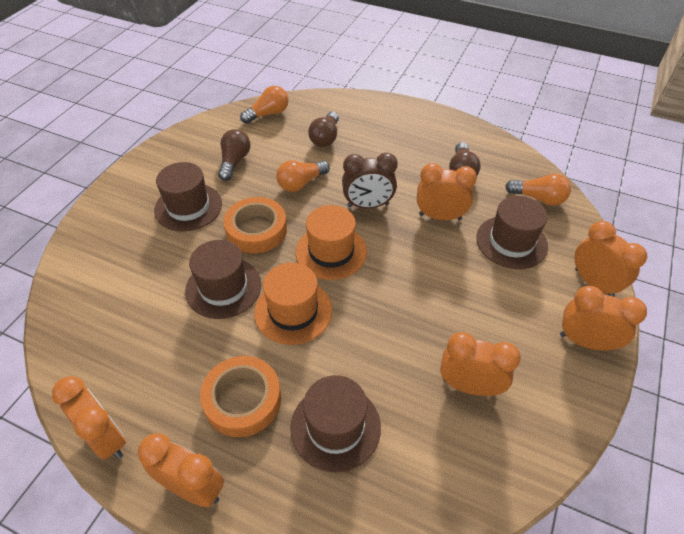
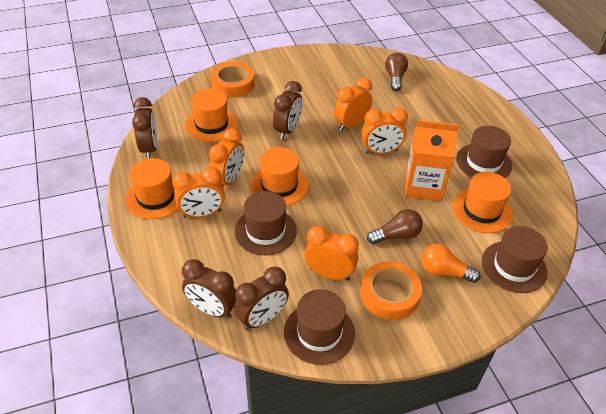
brown clock: [342,152,398,209] = 1 -> [132,97,157,159] [182,259,236,319] [234,266,289,330] [273,81,302,140] = 4
brown light bulb: [218,129,251,181] [308,112,339,147] [449,142,481,175] = 3 -> [367,209,423,244] [385,53,408,91] = 2
orange carton: none = 0 -> [405,120,459,201] = 1
orange clock: [52,376,126,460] [138,433,224,507] [417,163,477,220] [440,332,521,396] [560,286,647,351] [574,221,647,297] = 6 -> [173,167,225,218] [209,128,244,186] [304,226,359,281] [334,78,372,131] [361,108,408,154] = 5
orange hat: [254,263,332,345] [295,205,367,280] = 2 -> [125,158,179,219] [185,89,238,142] [250,147,309,206] [452,172,513,233] = 4
orange light bulb: [240,86,289,124] [276,160,330,192] [505,173,571,206] = 3 -> [421,244,481,283] = 1

